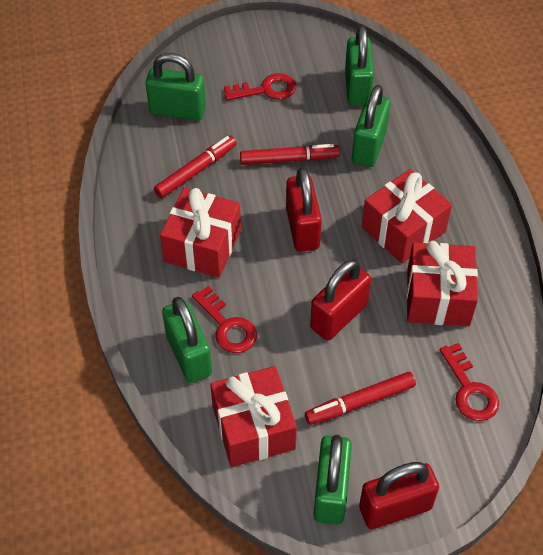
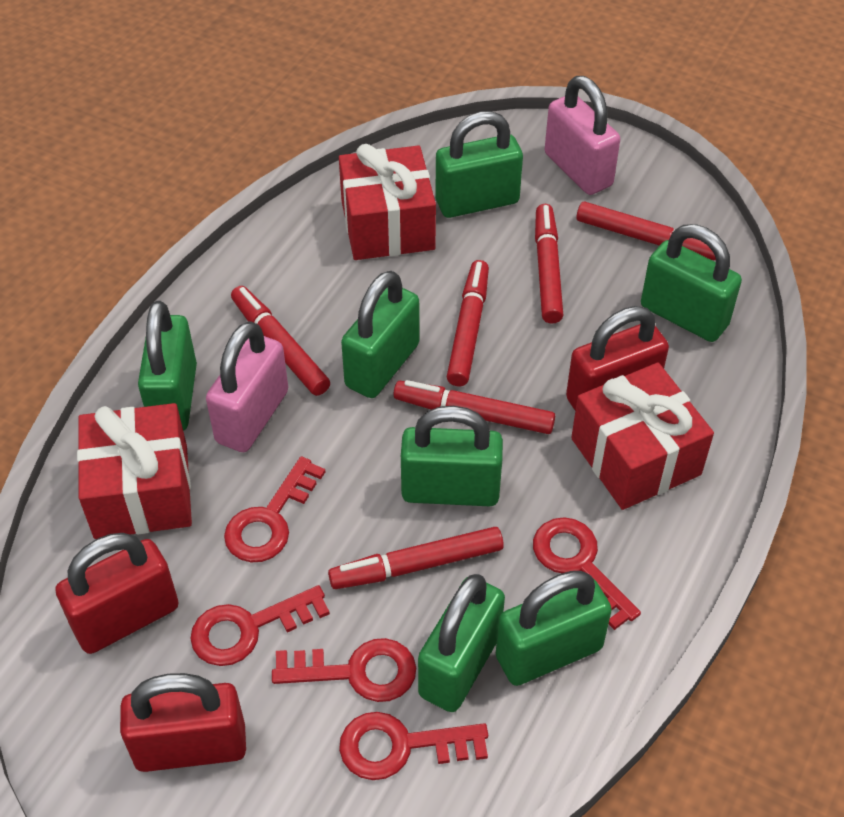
green padlock: [145,53,206,121] [162,297,212,383] [313,435,352,525] [345,26,374,106] [352,85,391,167] = 5 -> [138,301,197,431] [341,271,419,398] [401,406,503,506] [418,574,505,712] [435,111,523,218] [496,571,612,686] [641,224,742,342] = 7
pink padlock: none = 0 -> [206,321,288,452] [545,76,620,195] = 2
red gift: [160,188,241,278] [210,366,297,467] [362,169,452,263] [407,241,478,326] = 4 -> [77,403,192,539] [339,144,436,260] [571,363,714,510] = 3
red key: [192,286,257,353] [224,73,296,101] [440,343,499,421] = 3 -> [190,585,330,666] [224,456,326,562] [272,638,416,702] [339,712,488,780] [533,517,641,630] = 5
red marker: [154,135,237,198] [240,144,340,165] [305,372,416,425] = 3 -> [231,286,330,396] [328,527,504,589] [393,380,555,434] [447,260,489,386] [535,204,564,324] [577,202,716,260] = 6

